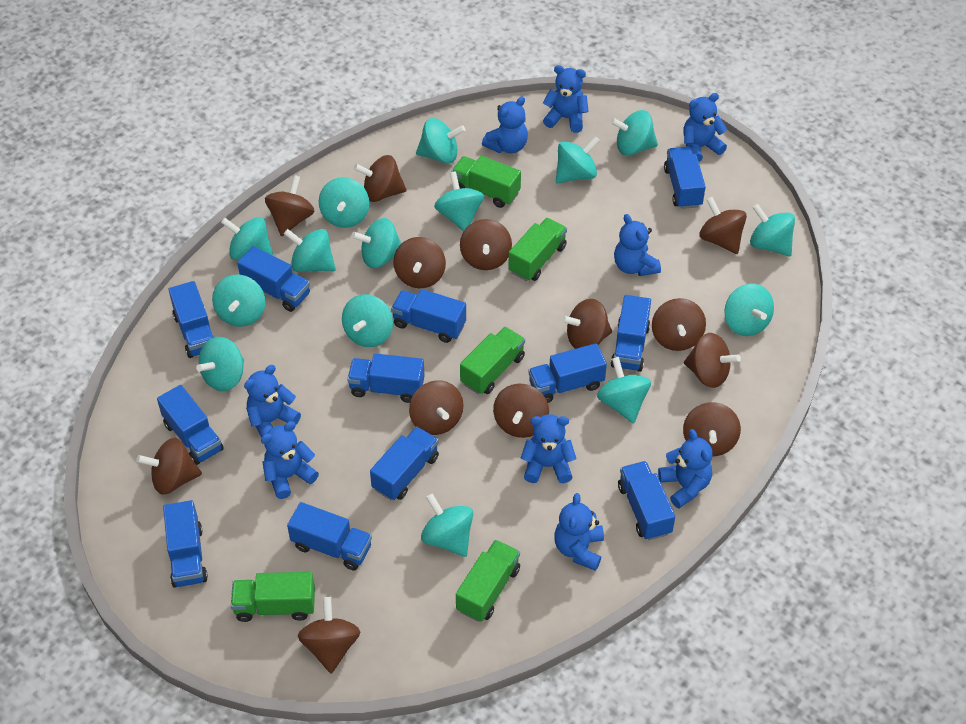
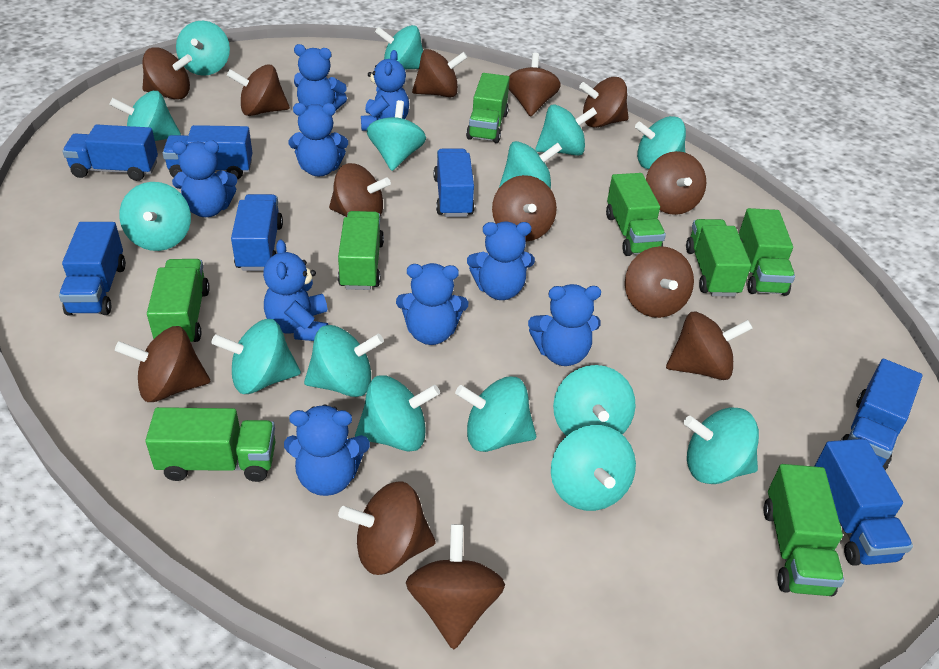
blue truck: [157,385,224,465] [163,500,208,588] [169,281,213,358] [237,246,310,312] [287,502,372,570] [347,353,425,403] [370,427,439,501] [391,289,466,343] [528,343,607,403] [611,295,651,372] [618,461,675,540] [664,147,706,209] = 12 -> [59,222,126,316] [62,124,158,181] [163,125,252,179] [231,194,283,271] [434,149,475,217] [814,439,913,566] [841,359,922,470] = 7
green truck: [231,572,315,622] [451,156,521,208] [456,540,520,622] [460,327,525,395] [508,218,567,281] = 5 -> [145,407,275,482] [147,259,210,342] [338,211,384,290] [466,73,510,143] [606,173,666,256] [686,219,751,296] [739,208,795,296] [763,464,844,596] = 8

